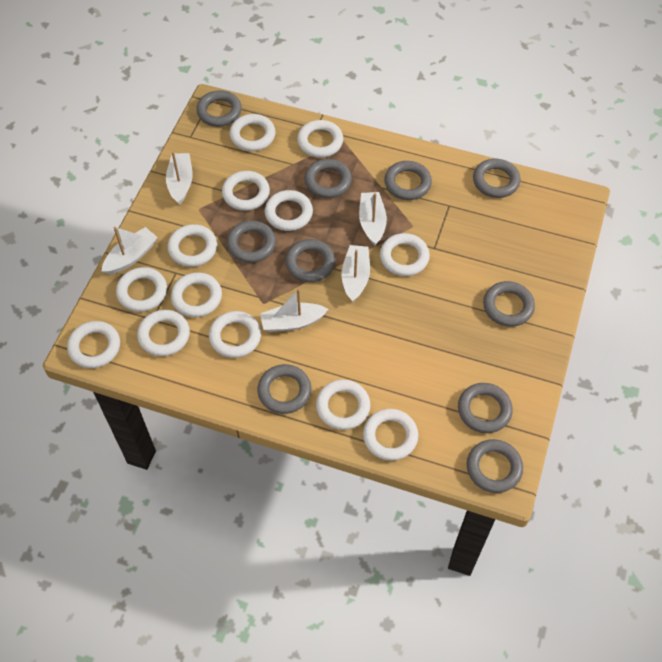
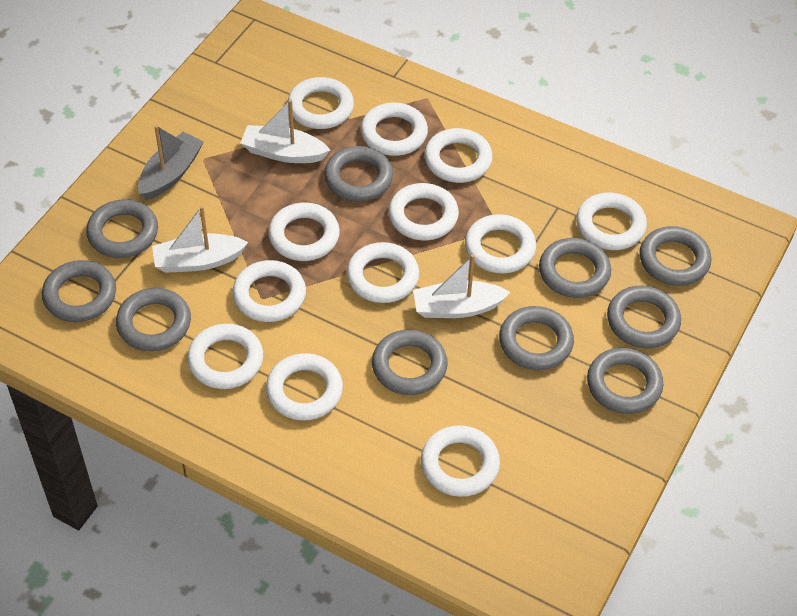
grey boat: none = 0 -> [138,125,204,200] = 1
white boat: [102,227,158,274] [166,152,193,205] [260,289,328,332] [342,245,370,302] [359,192,387,246] = 5 -> [152,206,248,273] [240,99,330,163] [413,254,510,318] = 3
white ring: [67,321,120,368] [116,267,167,312] [137,310,190,356] [168,224,217,267] [171,272,222,317] [209,311,261,358] [222,171,270,211] [230,114,276,151] [265,190,313,231] [297,120,343,158] [316,379,371,430] [363,409,418,461] [380,233,430,276] = 13 -> [187,324,263,389] [232,260,306,322] [266,353,343,420] [268,203,340,261] [287,77,354,129] [347,242,419,303] [361,103,428,156] [389,183,459,240] [421,425,500,497] [424,128,493,183] [465,214,536,274] [576,193,647,250] = 12

